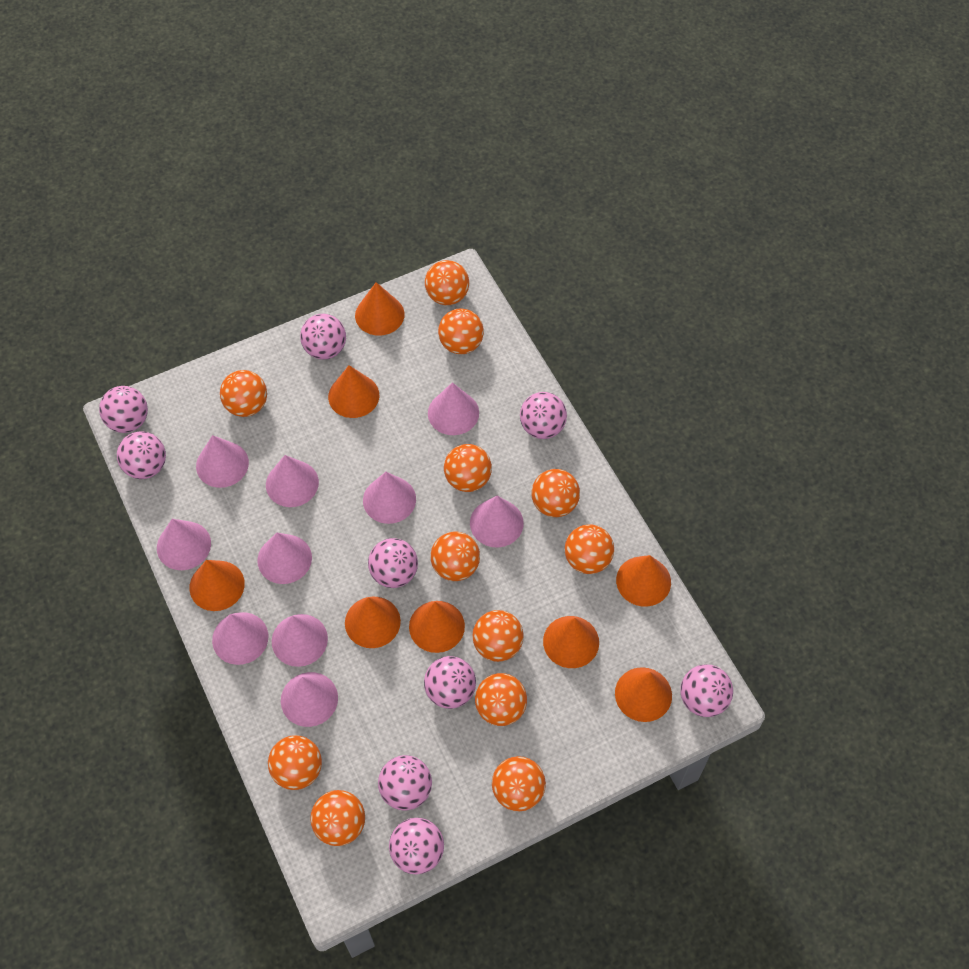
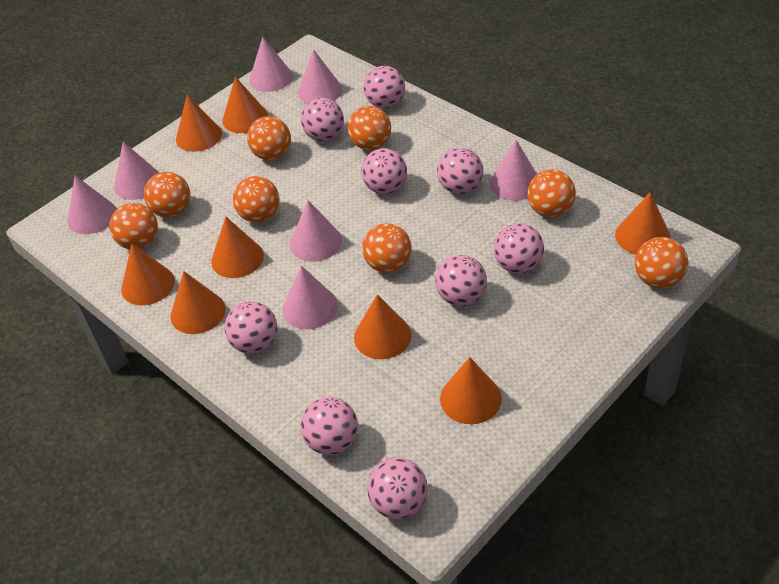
orange ball: [220,370,267,417] [268,735,322,790] [310,790,365,846] [425,260,469,305] [430,532,480,581] [438,309,484,354] [444,444,492,492] [472,610,524,662] [475,673,527,726] [492,756,546,811] [531,469,580,517] [565,525,614,574] = 12 -> [109,203,158,249] [144,172,191,218] [233,176,280,223] [247,116,291,160] [348,106,391,150] [362,223,411,273] [527,169,576,217] [635,237,688,289] = 8
pink cone: [157,519,211,570] [196,435,249,488] [212,612,268,665] [257,533,312,584] [266,455,319,507] [272,614,328,667] [281,672,338,727] [363,472,416,524] [428,382,479,435] [470,496,524,547] = 10 -> [67,175,117,234] [114,142,160,200] [249,37,293,92] [283,266,338,329] [290,200,342,262] [298,49,342,104] [490,140,537,201] = 7

